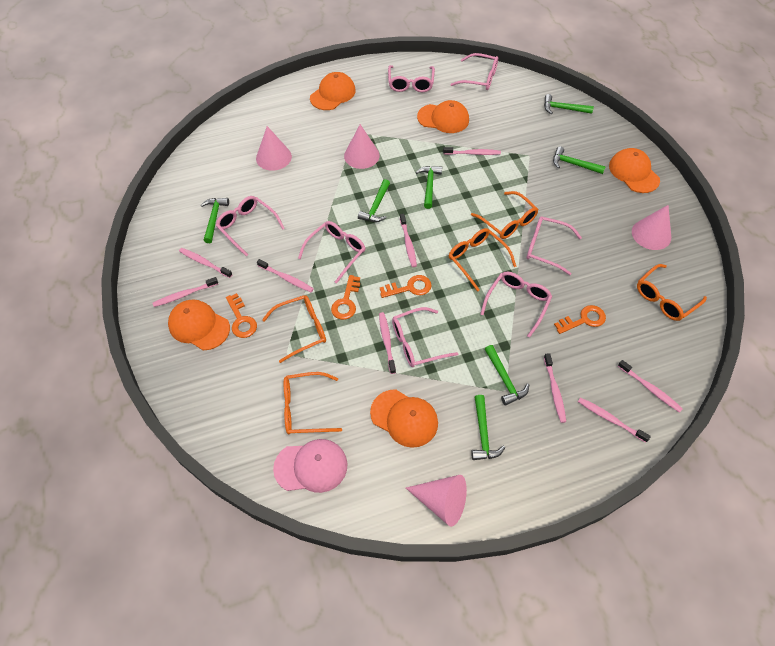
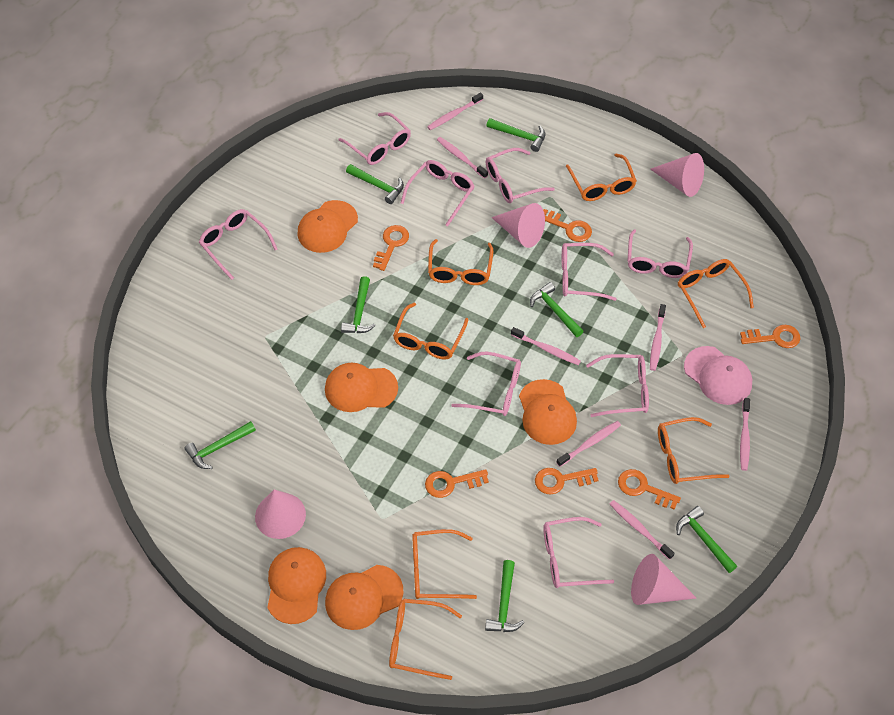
orange glasses: [262,295,326,363] [284,372,342,434] [449,228,517,292] [471,191,538,239] [637,264,707,321] = 5 -> [389,599,462,680] [393,303,468,360] [412,529,477,599] [428,239,493,285] [566,153,637,201] [658,417,729,484] [678,259,754,328] = 7
orange key: [226,293,257,338] [331,275,360,320] [380,275,432,298] [554,305,606,334] = 4 -> [373,225,409,271] [425,469,489,498] [535,468,599,494] [543,209,592,242] [618,469,681,510] [740,325,800,348] = 6
pink glasses: [216,196,285,257] [298,221,365,284] [388,65,435,92] [392,307,459,367] [450,53,498,90] [480,272,552,338] [526,216,582,275] = 7 -> [199,209,278,280] [339,112,411,165] [401,160,475,226] [451,352,521,416] [486,148,555,203] [543,517,614,588] [562,243,617,301] [586,354,649,417] [627,229,693,278] = 9
pink toothbrush: [153,277,218,307] [179,248,232,278] [257,259,314,292] [379,312,396,374] [400,214,417,267] [443,147,501,155] [544,353,566,423] [578,397,651,443] [618,360,683,413] = 9 -> [427,92,483,130] [437,137,488,179] [511,327,581,365] [556,421,621,467] [610,500,675,560] [650,304,666,371] [740,398,750,471] = 7

